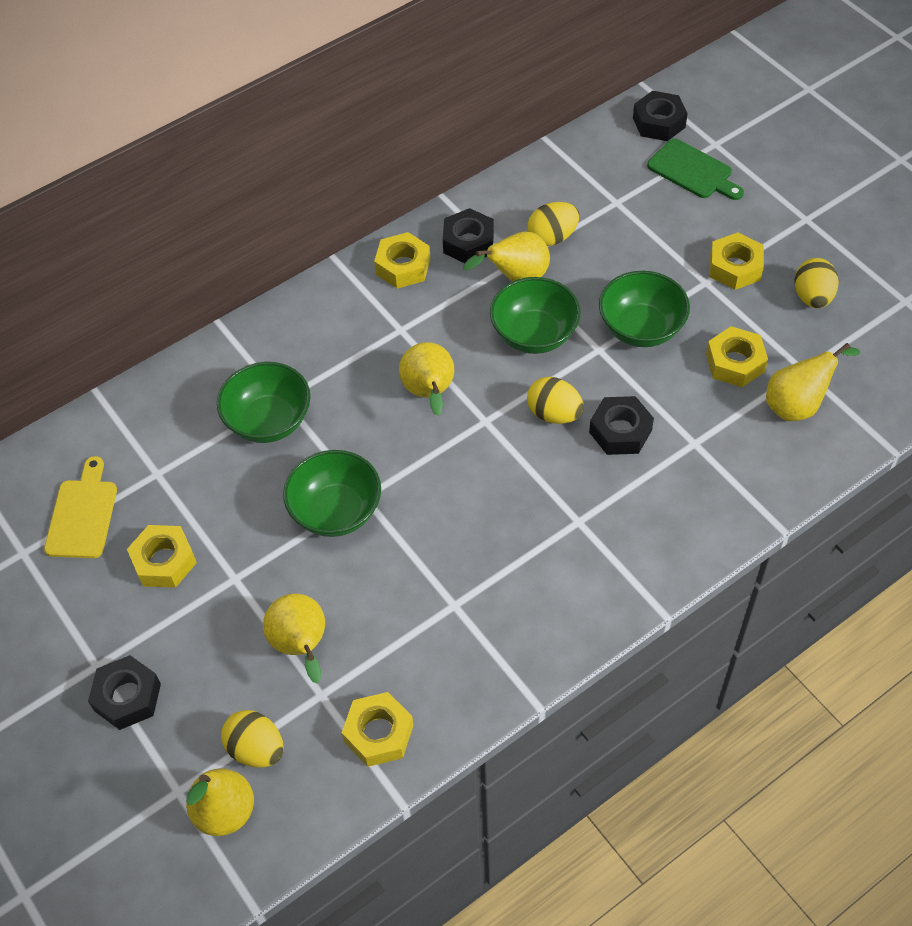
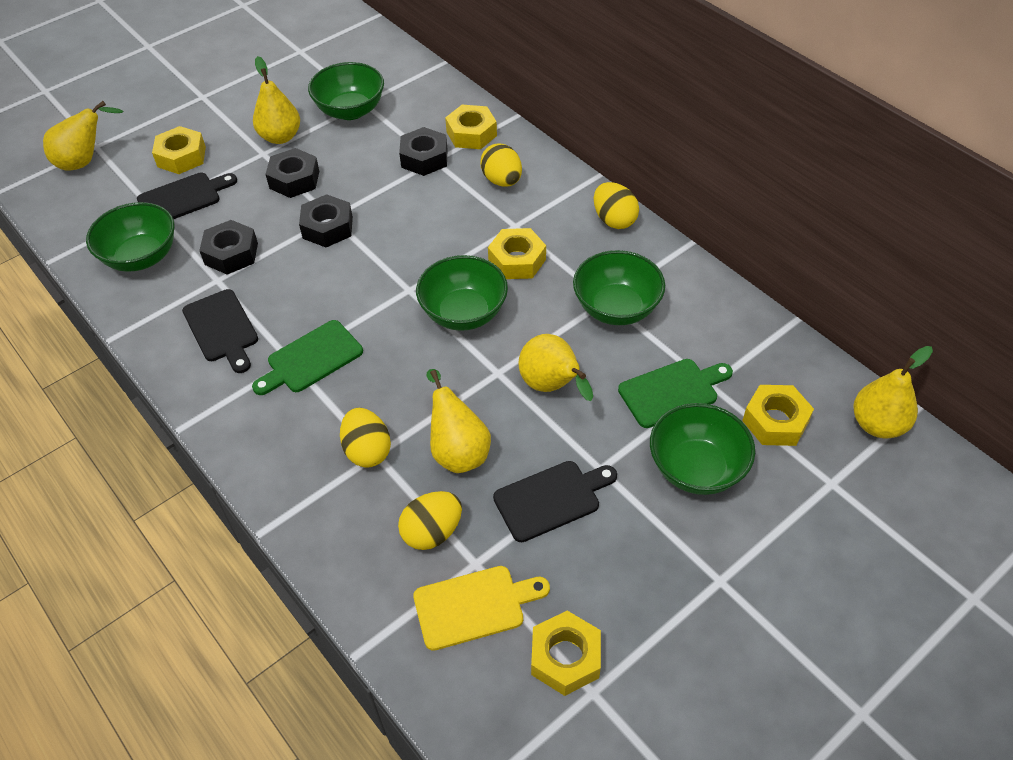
black cutting board: none = 0 -> [137,173,237,219] [182,289,258,373] [493,461,617,542] = 3
green bowl: [217,362,311,443] [283,450,381,537] [490,277,581,354] [599,271,690,347] = 4 -> [86,202,175,272] [308,62,384,120] [416,255,508,331] [573,250,665,325] [650,403,755,495] = 5
green cutting board: [647,139,744,200] = 1 -> [252,320,363,395] [618,359,733,428] = 2

